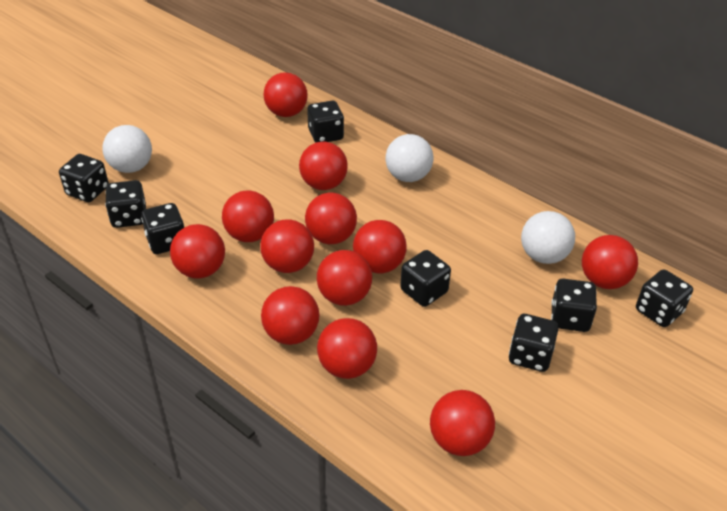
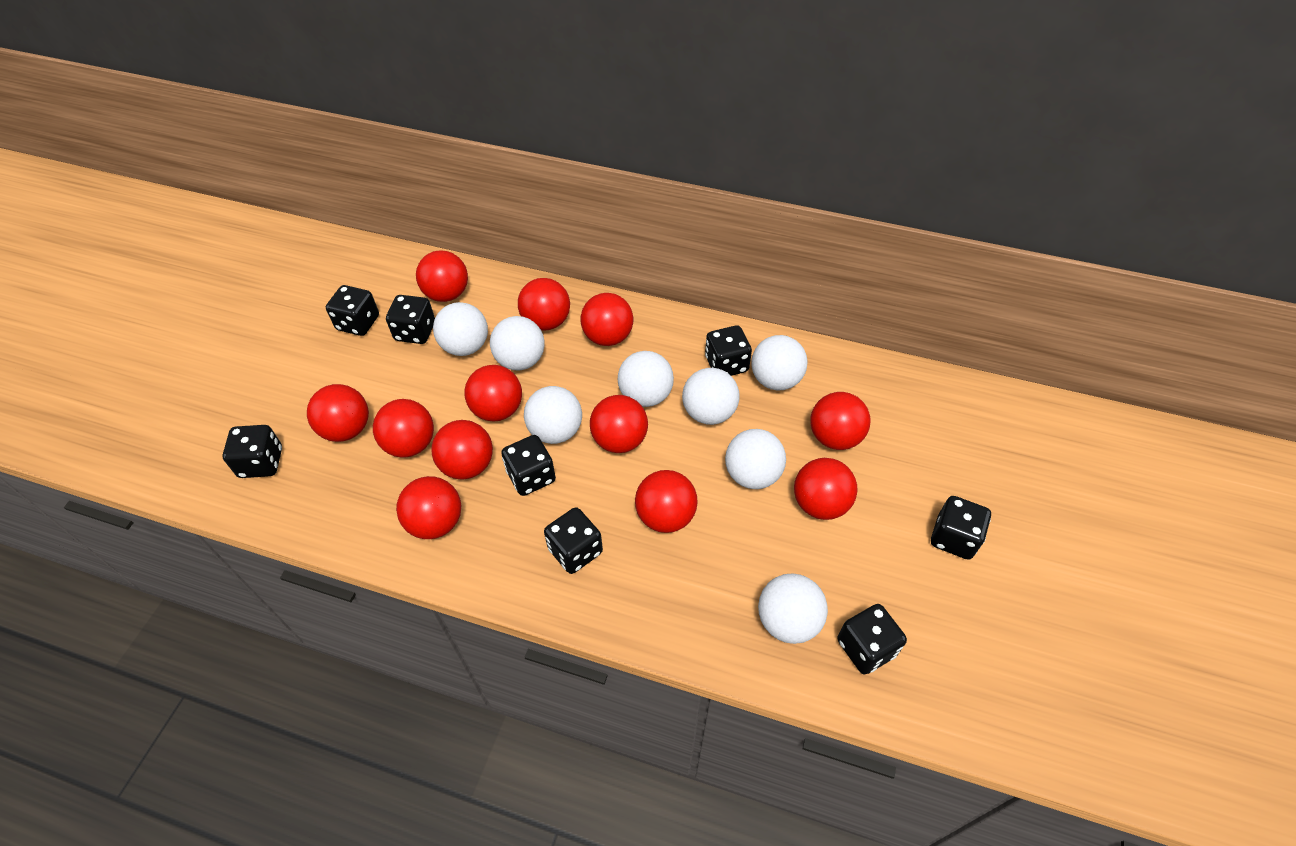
white ball: [102,125,152,173] [386,134,433,182] [521,211,575,264] = 3 -> [433,302,488,356] [490,316,544,370] [524,386,582,444] [617,351,674,407] [682,368,740,425] [725,429,786,489] [751,335,808,390] [758,574,828,644] = 8

